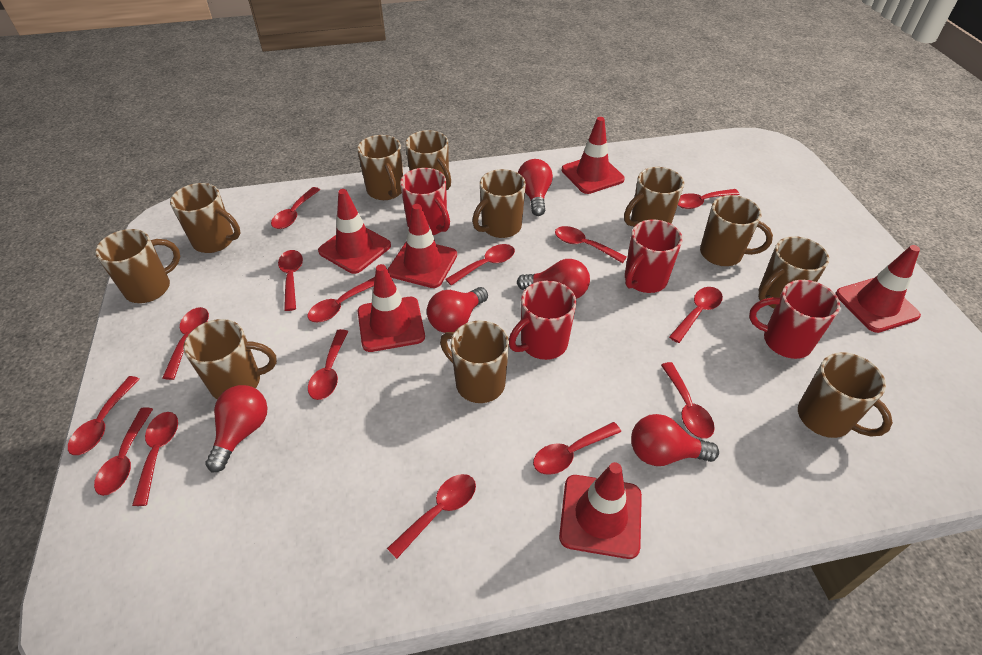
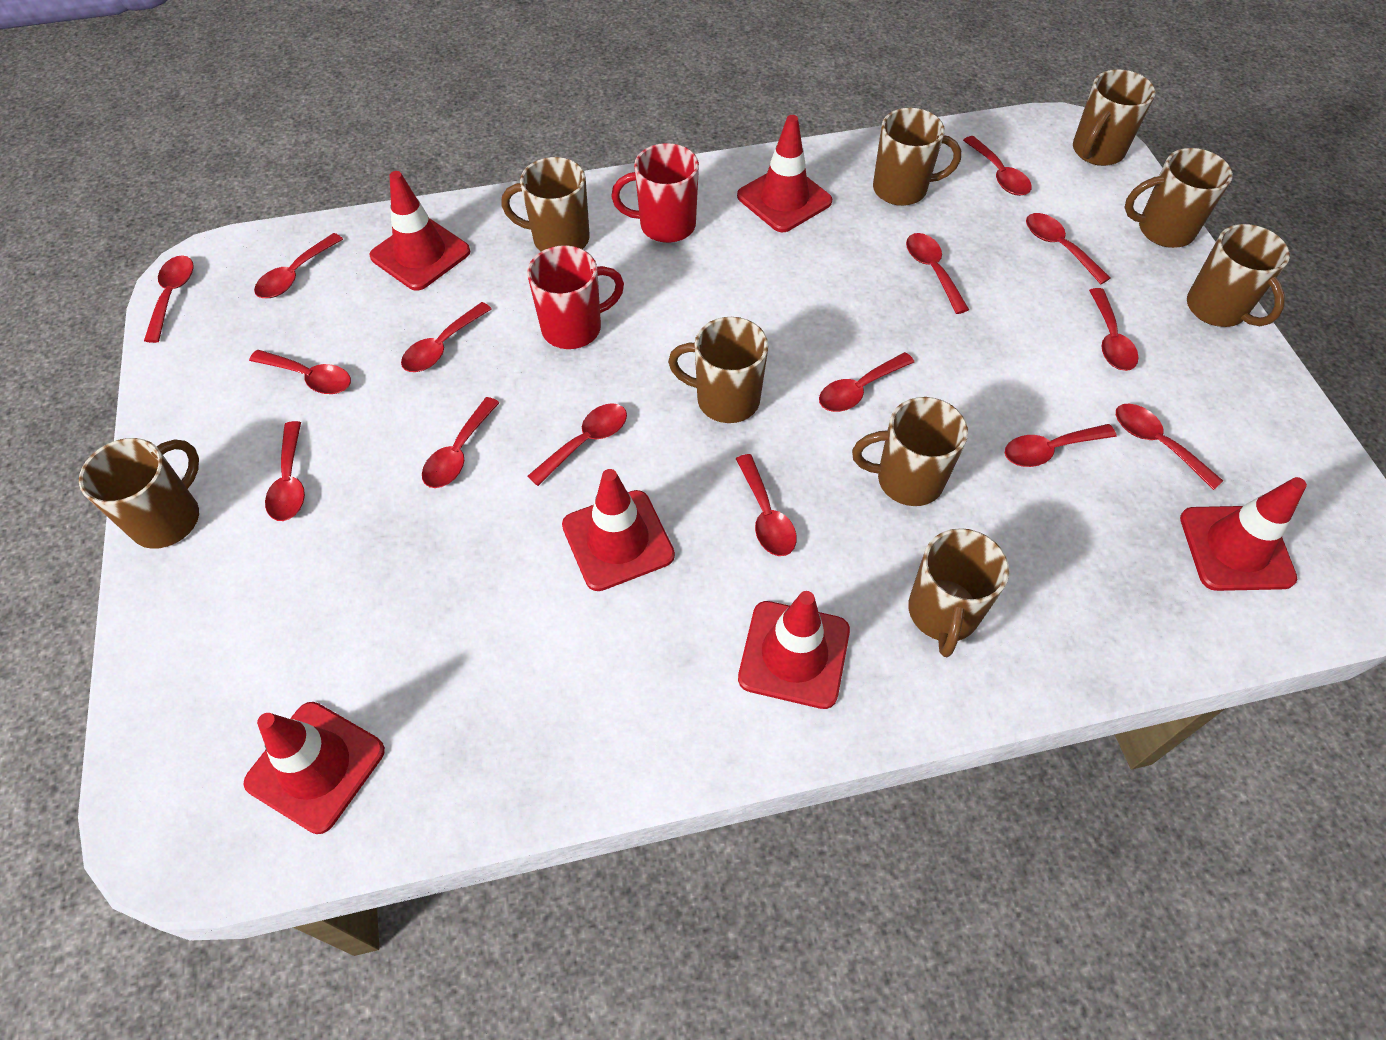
brown mug: [95,229,180,303] [170,183,241,253] [183,319,277,399] [357,135,403,200] [405,130,451,190] [440,321,509,403] [472,169,526,238] [624,167,684,227] [700,195,773,266] [758,236,829,309] [798,352,893,438] = 11 -> [79,438,199,549] [501,157,590,252] [668,317,768,423] [852,397,968,506] [873,108,961,206] [908,528,1009,657] [1073,69,1156,166] [1124,148,1233,248] [1187,224,1290,327] = 9
red light bulb: [205,385,268,472] [427,287,488,333] [517,259,590,299] [518,159,553,216] [631,414,719,466] = 5 -> none = 0
red mug: [400,168,450,235] [509,281,576,360] [625,219,683,293] [749,280,840,359] = 4 -> [527,245,624,349] [611,143,699,243] = 2

